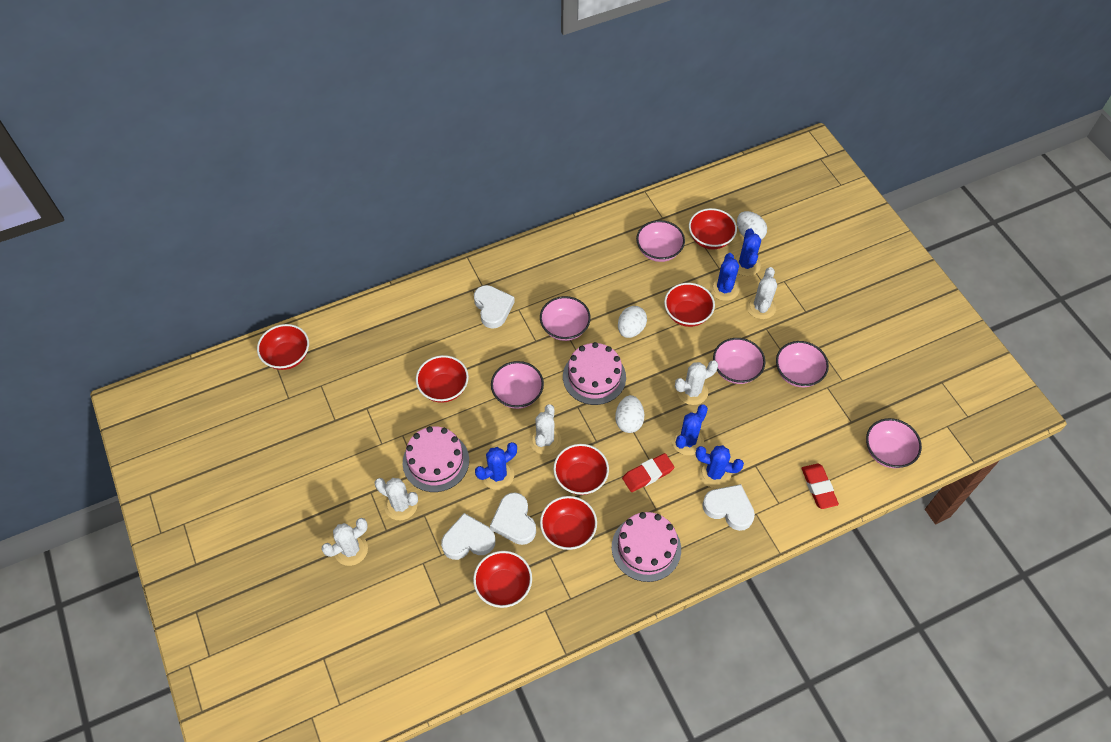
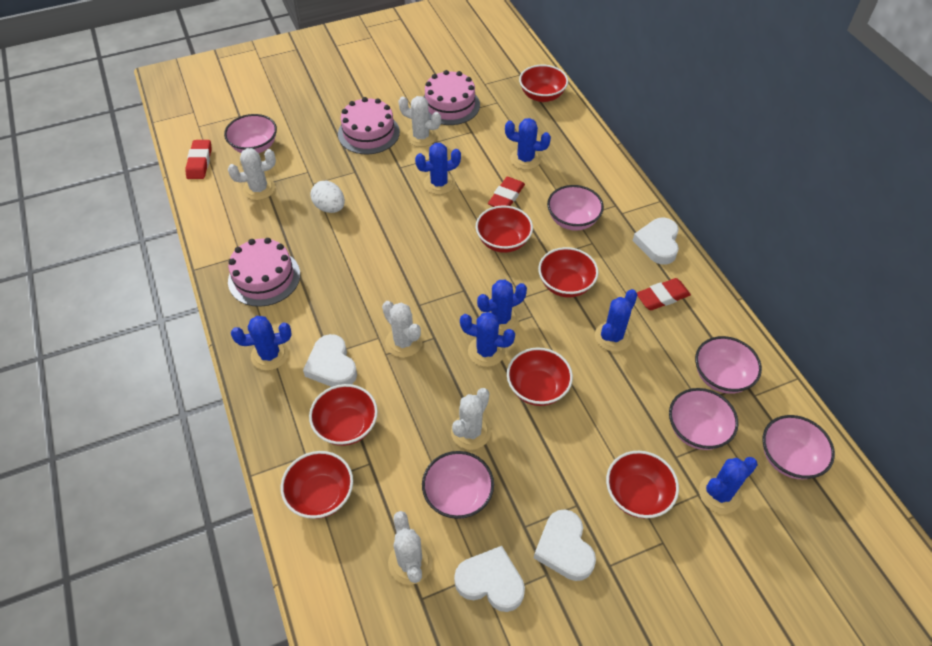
blue cactus: [475,442,517,490] [672,405,708,455] [695,445,744,488] [710,253,739,301] [734,228,761,276] = 5 -> [231,316,292,370] [415,143,461,195] [460,312,515,367] [477,279,527,334] [505,118,551,170] [595,289,638,352] [699,457,758,514] = 7
red eraser: [622,453,674,492] [801,464,839,509] = 2 -> [185,140,212,179] [488,177,525,207] [637,278,691,310] = 3
white egg: [615,395,644,433] [618,306,647,338] [737,211,767,240] = 3 -> [310,181,345,213] = 1

